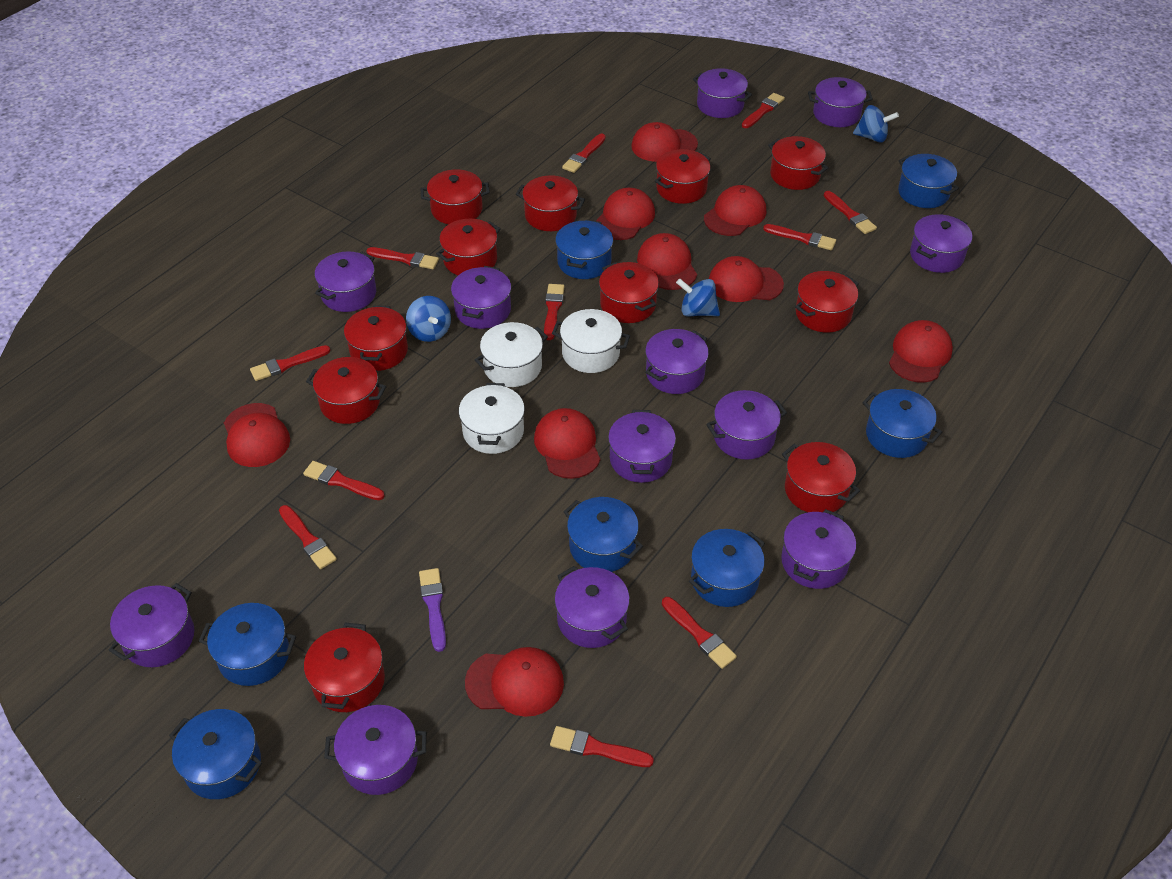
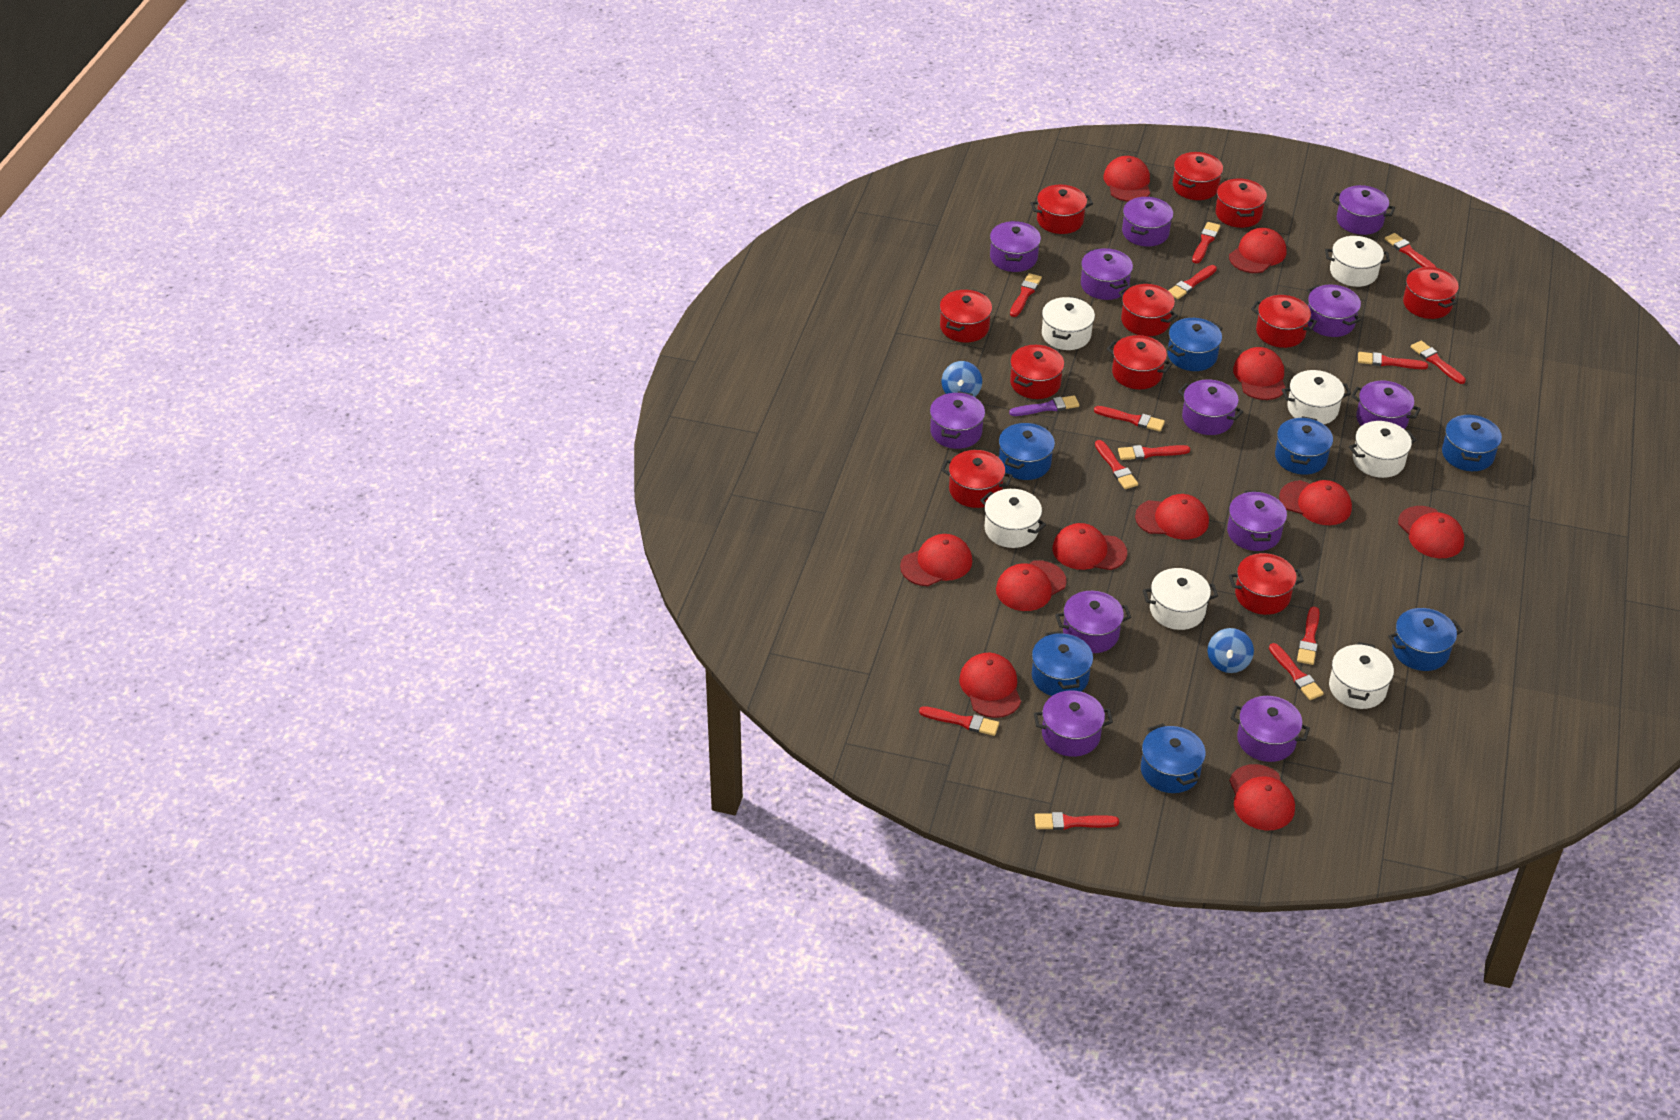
blue spinning top: [406,296,451,342] [676,279,720,317] [853,105,899,143] = 3 -> [942,361,982,397] [1208,628,1254,673] = 2
red brush: [250,345,331,381] [279,505,337,569] [303,461,385,500] [366,247,439,269] [544,284,565,340] [550,726,654,767] [562,134,606,173] [662,597,737,669] [742,93,785,128] [763,224,836,250] [824,191,877,234] = 11 -> [919,706,999,736] [1010,273,1042,317] [1035,812,1119,830] [1094,406,1165,432] [1095,440,1138,489] [1118,445,1190,460] [1168,265,1217,299] [1192,222,1221,264] [1269,643,1324,700] [1297,607,1319,665] [1358,352,1428,369] [1385,233,1437,268] [1411,341,1466,384] = 13
red cap: [224,403,290,467] [465,647,564,717] [534,408,600,479] [596,188,655,240] [631,122,698,162] [637,233,697,290] [704,185,766,236] [709,256,784,302] [889,320,953,383] = 9 -> [900,534,972,586] [959,653,1021,718] [996,560,1066,611] [1053,523,1127,570] [1104,156,1150,202] [1135,494,1209,540] [1229,228,1286,273] [1229,764,1295,830] [1233,347,1285,400] [1279,480,1352,525] [1398,506,1464,558] = 11
white pot: [459,383,525,454] [475,322,548,387] [552,309,630,373] = 3 -> [980,489,1046,548] [1042,296,1095,350] [1143,568,1218,630] [1282,370,1351,424] [1325,236,1390,287] [1329,642,1394,709] [1349,421,1416,478] = 7

